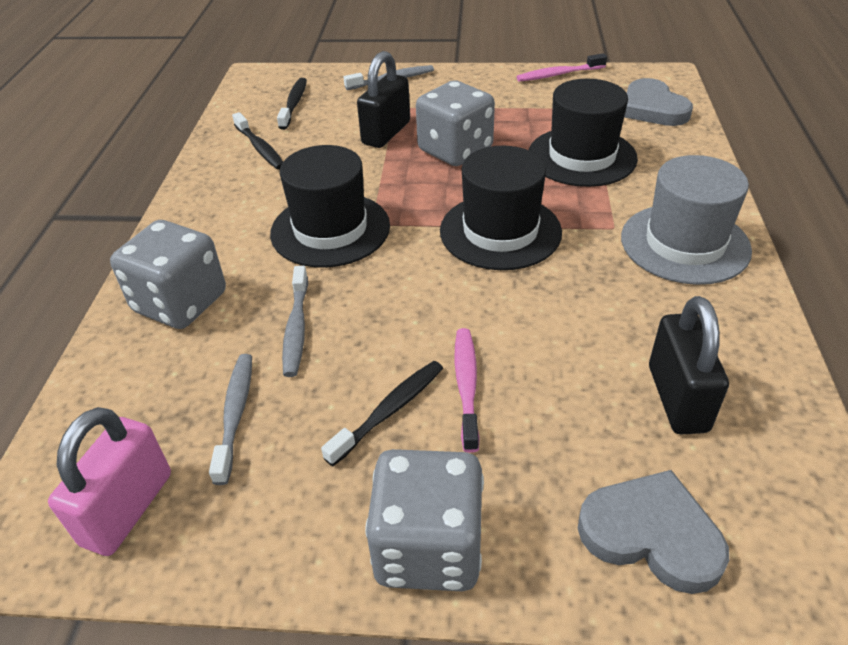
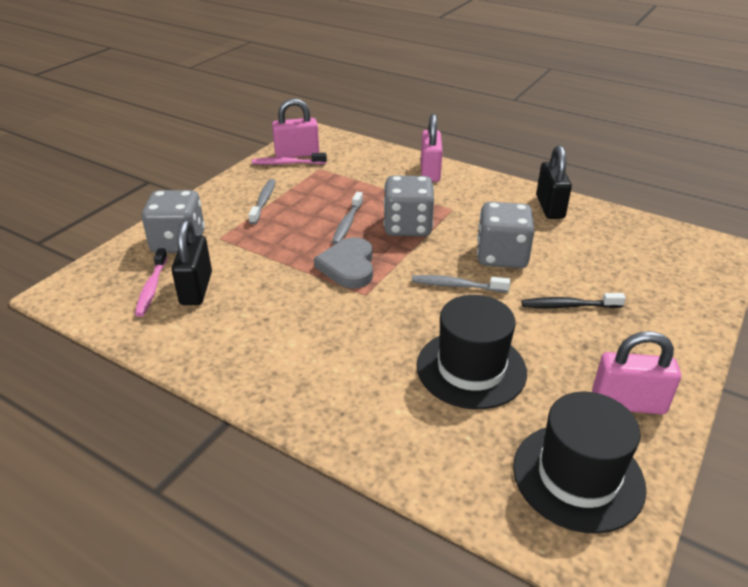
black hat: [270,145,390,268] [440,146,562,270] [529,79,638,187] = 3 -> [417,295,527,409] [513,391,646,534] = 2
black toothbrush: [232,112,283,170] [277,78,307,130] [321,361,443,466] = 3 -> [521,293,626,308] = 1
grey hat: [621,155,752,285] = 1 -> none = 0
grey heart: [578,470,729,594] [624,78,693,126] = 2 -> [314,237,373,289] = 1
pink padlock: [48,407,171,556] = 1 -> [272,98,319,158] [421,114,442,182] [592,331,681,414] = 3

